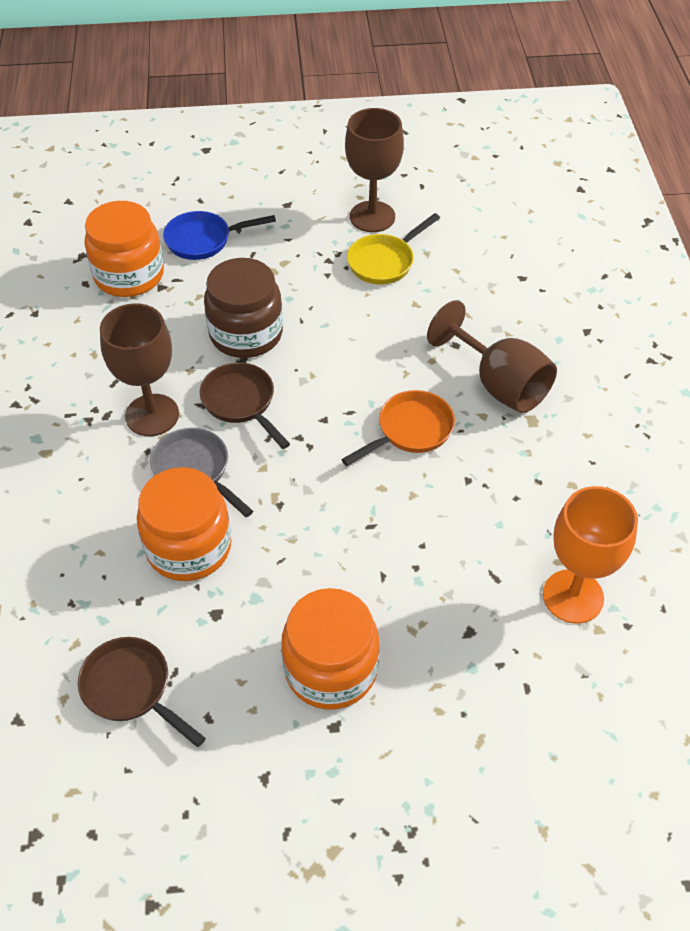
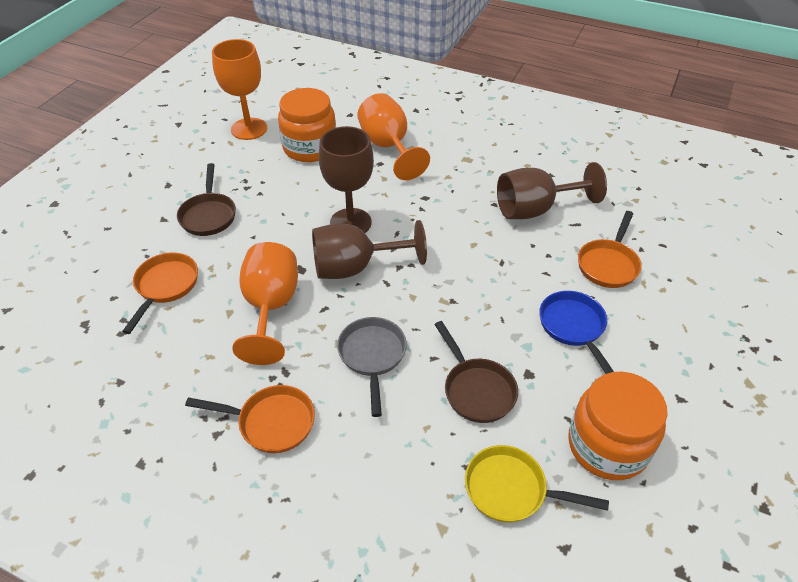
brown jar: [204,258,283,358] = 1 -> none = 0
orange goblet: [543,486,638,624] = 1 -> [212,39,267,140] [232,242,298,365] [357,93,430,180] = 3
orange jar: [84,201,164,297] [137,467,232,581] [281,588,379,710] = 3 -> [278,88,336,162] [568,372,667,480] = 2
orange pan: [341,390,455,466] = 1 -> [122,253,198,334] [185,385,315,453] [578,211,642,288] = 3

